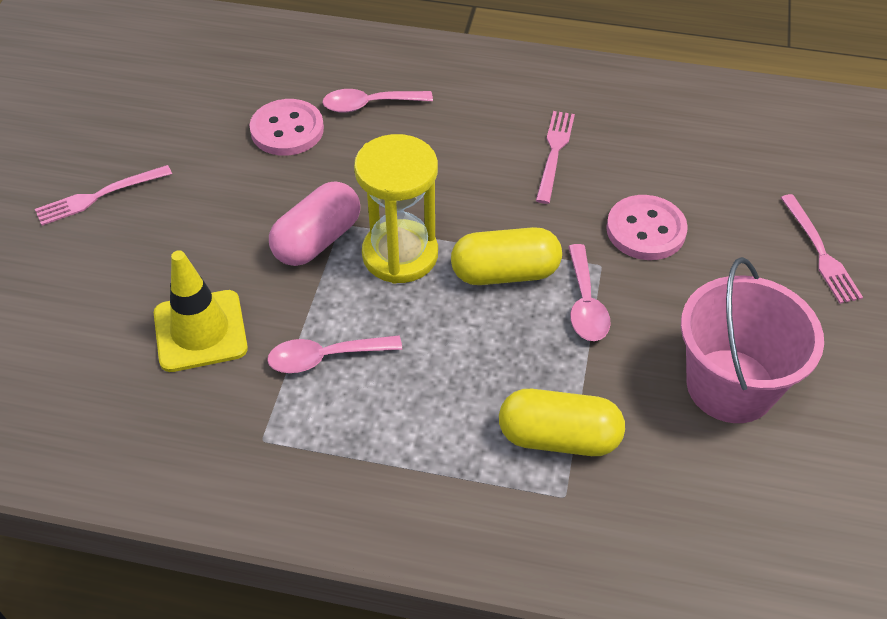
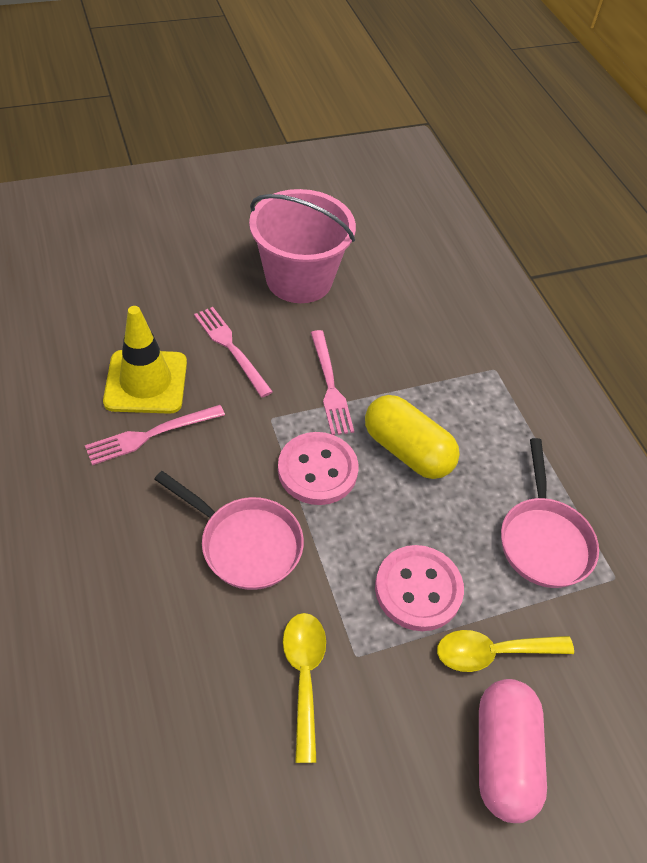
pink pan: none = 0 -> [154,471,304,590] [501,438,599,588] = 2
pink spoon: [267,335,402,373] [322,89,433,113] [568,244,610,341] = 3 -> none = 0
yellow capsule: [451,227,562,285] [499,389,625,456] = 2 -> [365,395,460,479] = 1
yellow hourglass: [354,134,438,284] = 1 -> none = 0
yellow spoon: none = 0 -> [283,613,326,763] [437,630,574,672] = 2

